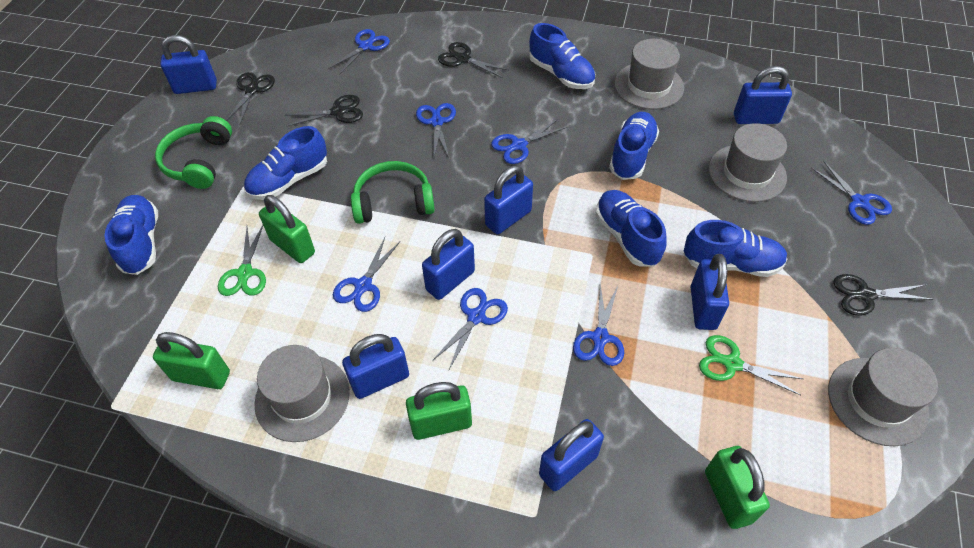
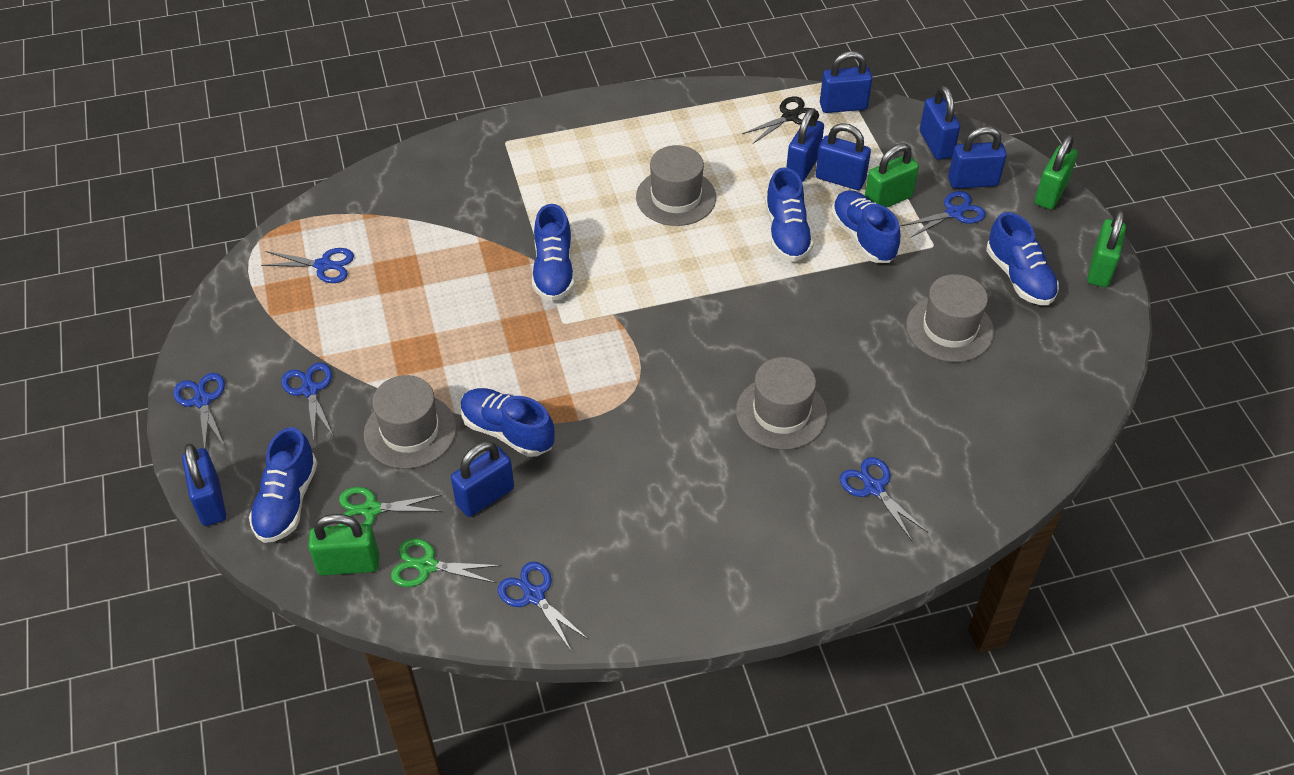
black scissors: [226,72,275,124] [285,95,363,126] [438,42,509,78] [833,274,934,316] = 4 -> [742,96,819,143] = 1
blue scissors: [328,29,390,75] [333,237,400,312] [416,103,456,159] [432,288,508,369] [491,119,567,164] [573,284,624,366] [811,161,892,225] = 7 -> [173,373,225,449] [261,248,354,283] [281,363,333,440] [497,562,589,652] [840,457,928,541] [900,191,986,238] = 6
green headphones: [155,116,232,189] [351,161,435,224] = 2 -> none = 0

